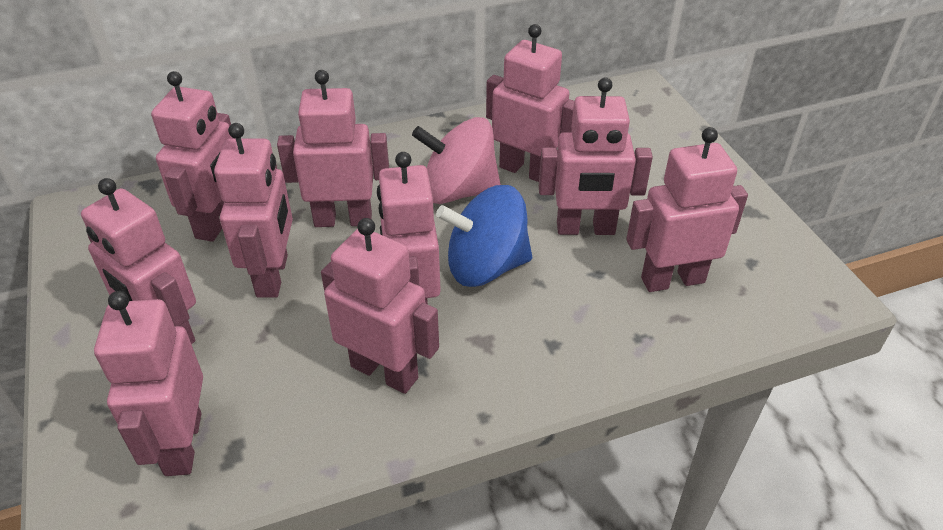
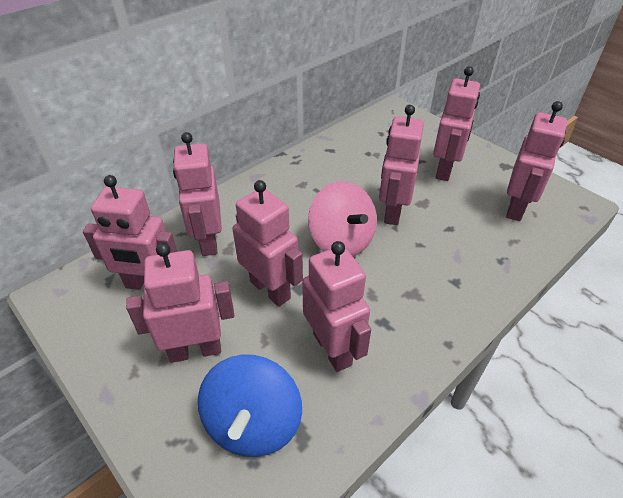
pink robot: [81,178,196,344] [94,291,203,476] [151,71,235,242] [214,123,293,298] [277,70,389,227] [321,218,439,394] [377,152,441,304] [486,24,574,182] [539,77,653,235] [626,127,748,292] = 10 -> [83,175,177,290] [126,243,234,363] [173,132,222,256] [232,180,303,307] [302,241,371,372] [379,105,424,225] [433,66,480,181] [506,101,567,221] = 8

